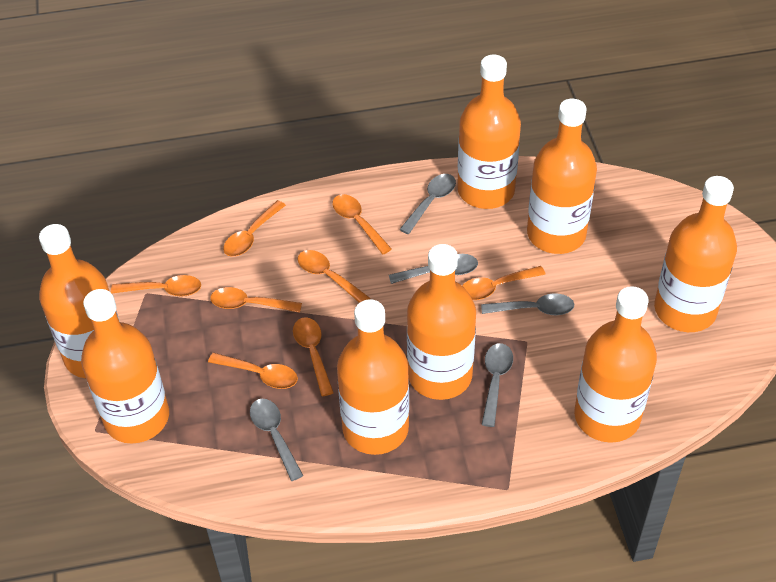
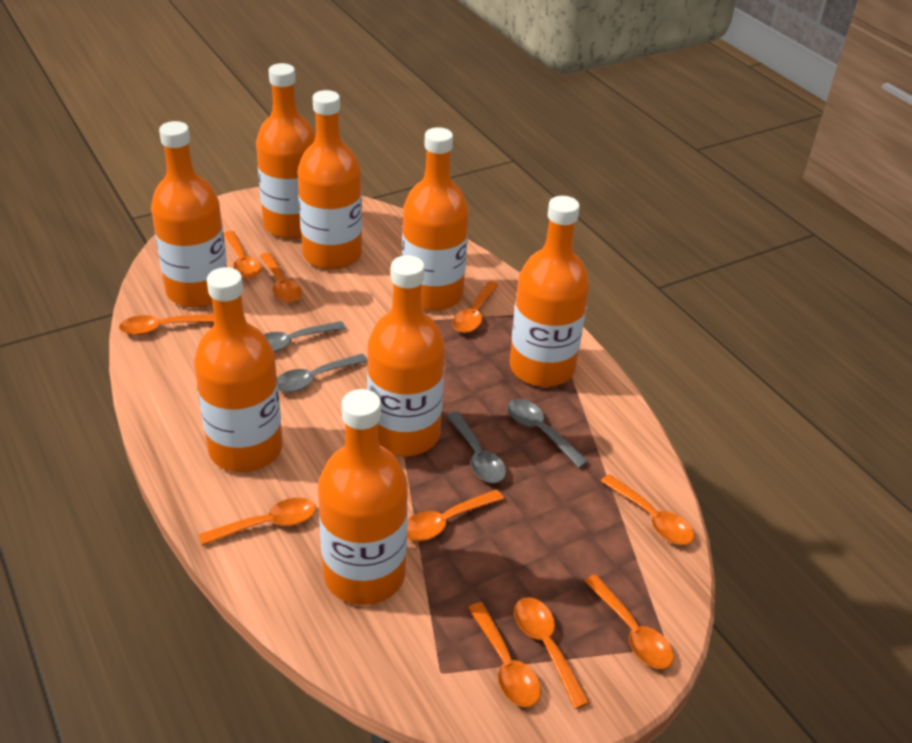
grey spoon: [250,399,303,481] [389,254,478,284] [399,174,456,234] [481,293,574,315] [481,343,513,427] = 5 -> [264,321,346,352] [277,353,368,393] [446,411,506,483] [507,399,589,468] = 4
orange spoon: [111,275,201,297] [208,353,298,389] [210,287,302,313] [223,200,286,257] [293,317,334,396] [298,250,371,303] [333,194,392,254] [462,266,546,300] = 8 -> [119,314,214,335] [199,498,316,546] [224,231,262,279] [260,252,302,303] [407,489,504,541] [453,281,499,333] [468,602,541,707] [514,597,590,709] [584,575,674,669] [601,474,694,545] = 10

